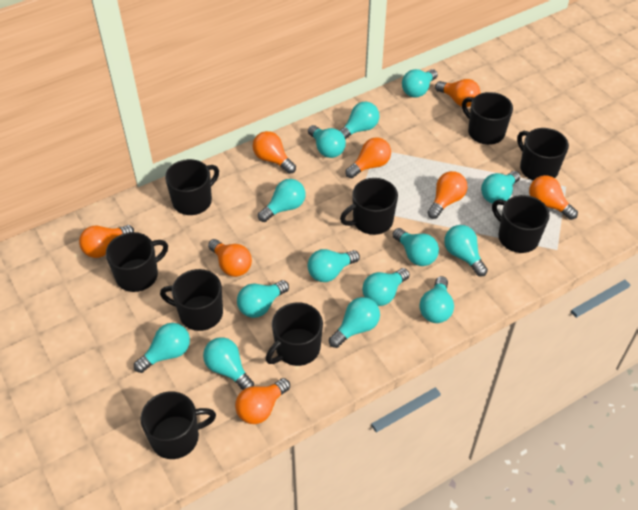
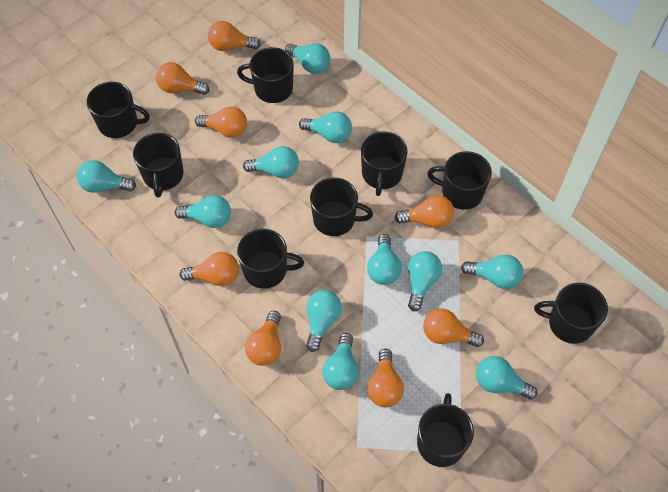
turquoise light bulb: [134,323,190,373] [203,337,254,390] [237,280,289,318] [258,179,305,222] [308,125,346,158] [308,249,360,282] [329,297,380,348] [339,102,379,139] [362,268,410,306] [393,228,439,266] [402,69,438,97] [419,276,454,323] [444,225,488,277] [481,171,520,204] = 14 -> [77,160,136,193] [175,195,231,228] [243,146,299,178] [285,43,330,74] [299,111,352,143] [306,290,342,352] [322,333,359,390] [367,234,402,285] [408,251,442,311] [461,255,523,289] [476,356,538,400] = 11

